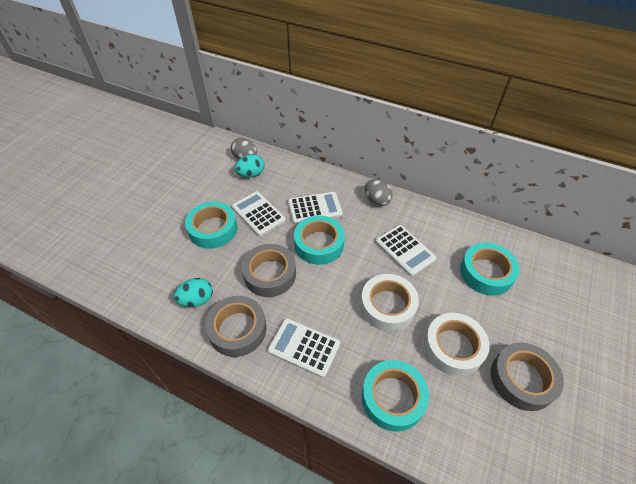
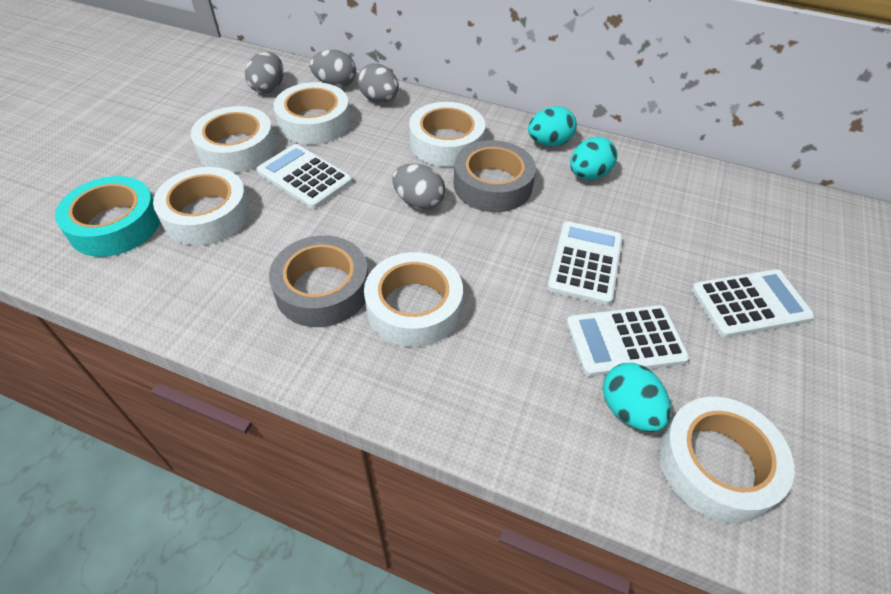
grey egg: [231,138,257,159] [365,179,393,206] = 2 -> [245,52,283,94] [309,50,356,87] [357,63,399,102] [392,163,445,210] = 4
grey tape: [205,296,267,357] [242,244,296,297] [491,342,564,411] = 3 -> [269,235,368,327] [454,140,536,212] = 2
turquoise egg: [174,278,213,307] [235,154,264,177] = 2 -> [528,106,577,146] [570,137,617,180] [603,363,671,432] = 3
turquoise tape: [185,201,237,249] [294,215,345,265] [362,360,429,432] [460,242,520,296] = 4 -> [55,176,160,257] = 1
white tape: [360,274,419,332] [424,313,490,377] = 2 -> [153,167,250,245] [191,106,276,173] [274,82,351,145] [364,252,463,347] [409,102,485,167] [658,397,794,523] = 6

